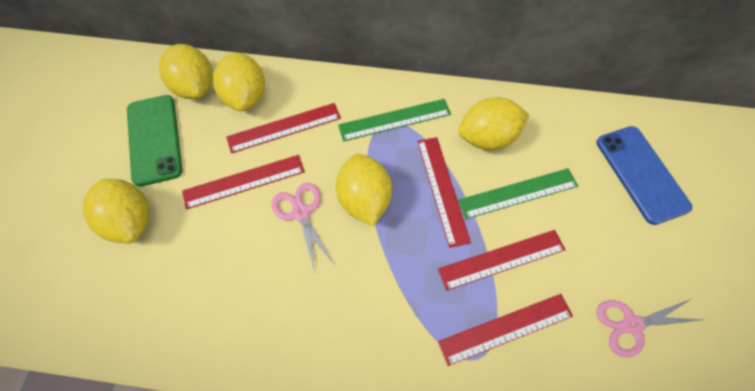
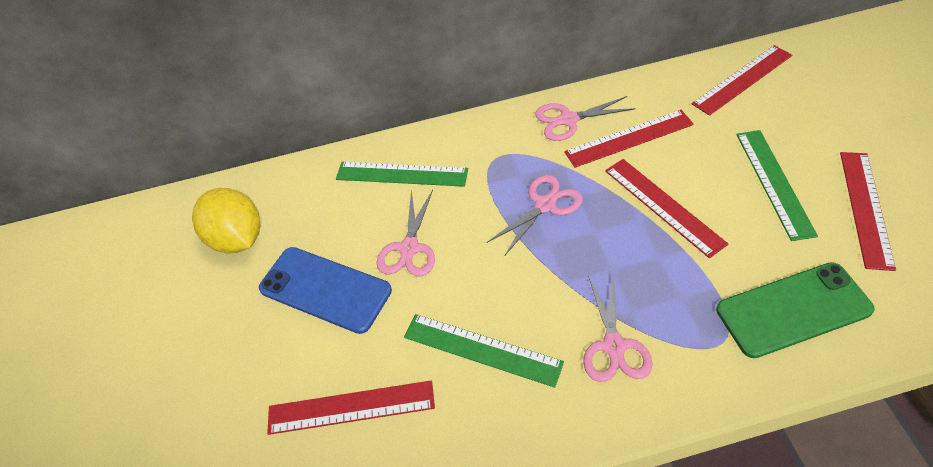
green ruler: [338,99,451,141] [458,168,578,219] = 2 -> [336,162,468,187] [404,314,564,388] [736,130,818,241] = 3
pink scissors: [272,183,334,273] [596,298,703,358] = 2 -> [377,190,435,276] [487,175,582,256] [535,96,636,141] [583,273,653,382] = 4
yellow lemon: [83,179,150,243] [159,44,213,99] [213,53,265,111] [336,154,392,226] [459,97,529,150] = 5 -> [192,188,260,253] = 1

